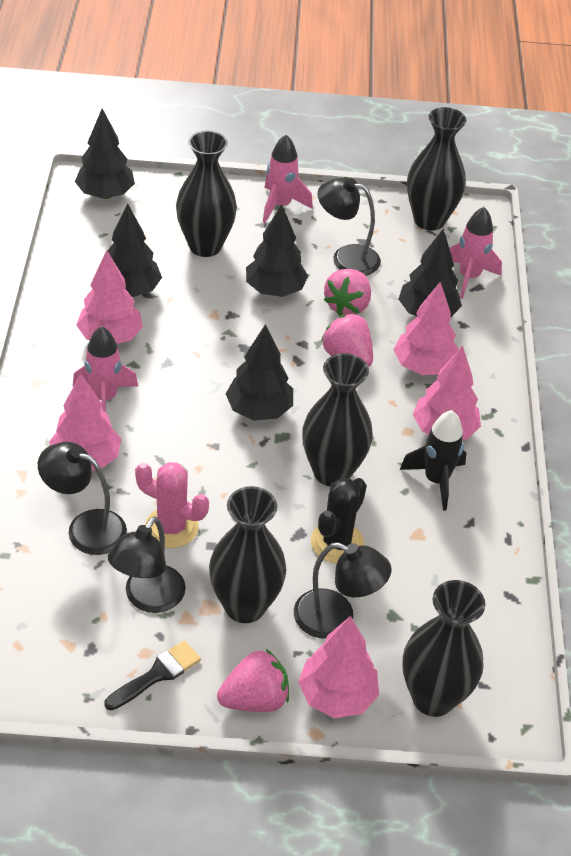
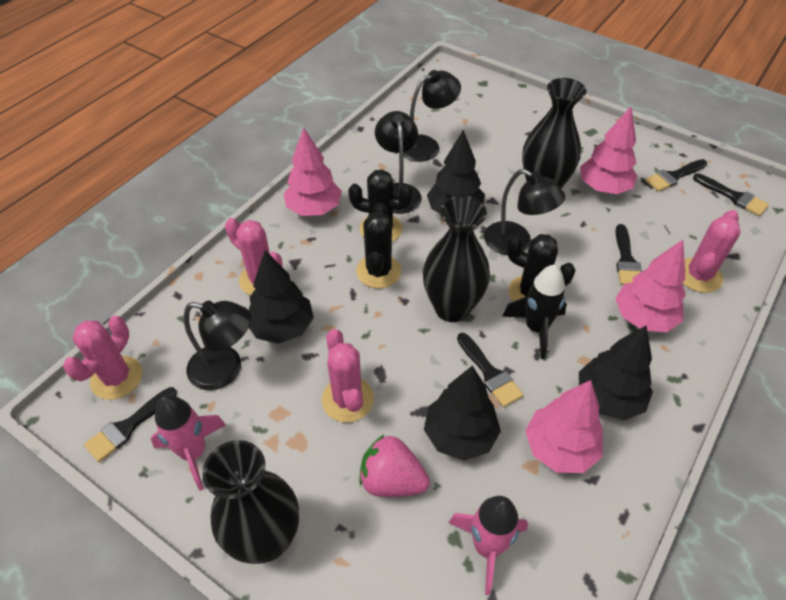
black brush: [104,640,201,710] = 1 -> [84,387,177,462] [457,333,523,407] [616,224,642,285] [645,159,707,192] [693,173,769,216] = 5
black cactus: [311,478,367,564] = 1 -> [348,169,413,242] [356,203,401,288] [507,234,576,301] = 3
black tree: [75,109,135,199] [108,204,162,297] [226,324,293,421] [246,204,308,297] [399,228,462,317] = 5 -> [249,250,314,344] [424,366,501,461] [427,130,485,214] [579,326,653,421] = 4
black vase: [176,131,237,257] [209,486,287,623] [302,353,373,486] [402,580,485,717] [407,107,466,231] = 5 -> [202,440,299,564] [423,195,490,322] [522,78,586,189] = 3
pink cactus: [135,462,209,548] = 1 -> [63,316,143,400] [225,218,283,295] [322,329,374,422] [682,210,740,293] = 4
pink rocket: [73,326,138,413] [263,135,313,223] [449,207,502,299] = 3 -> [151,395,226,491] [449,496,528,595] = 2
pink strawberry: [217,649,289,712] [321,314,373,367] [324,269,371,316] = 3 -> [359,434,430,497] = 1
pink tree: [49,373,121,471] [76,250,143,344] [298,616,379,718] [393,282,458,375] [413,346,481,440] = 5 -> [283,127,342,216] [525,380,603,473] [580,107,637,194] [615,240,686,332] = 4

